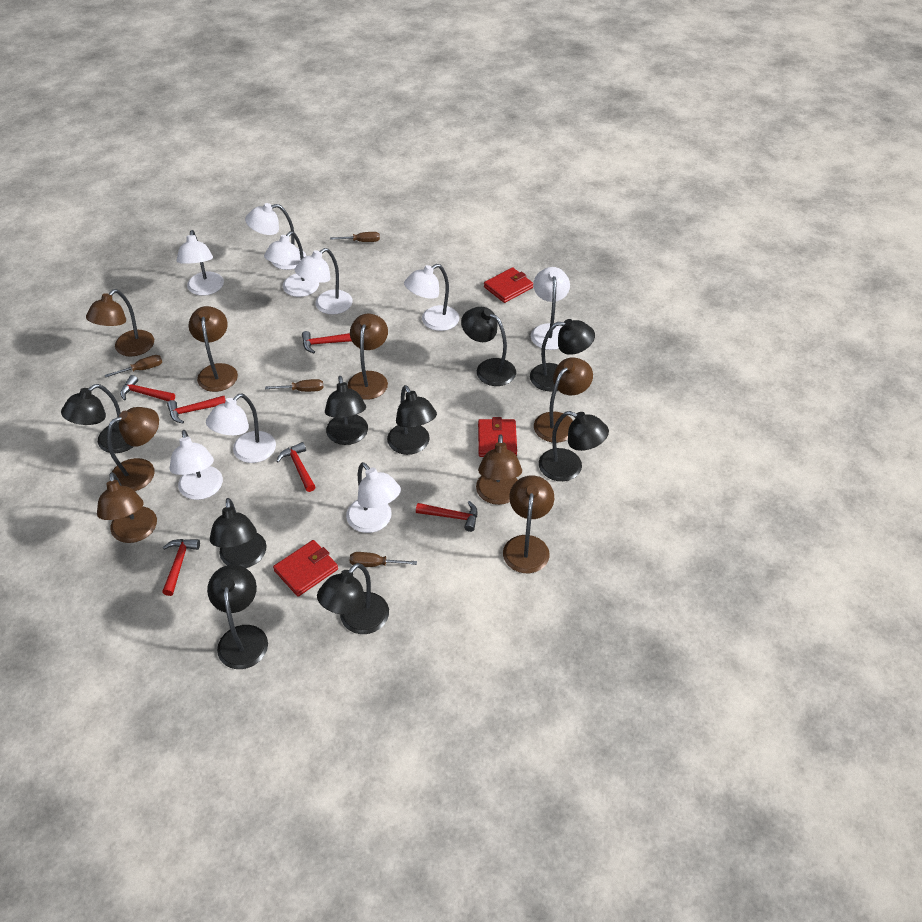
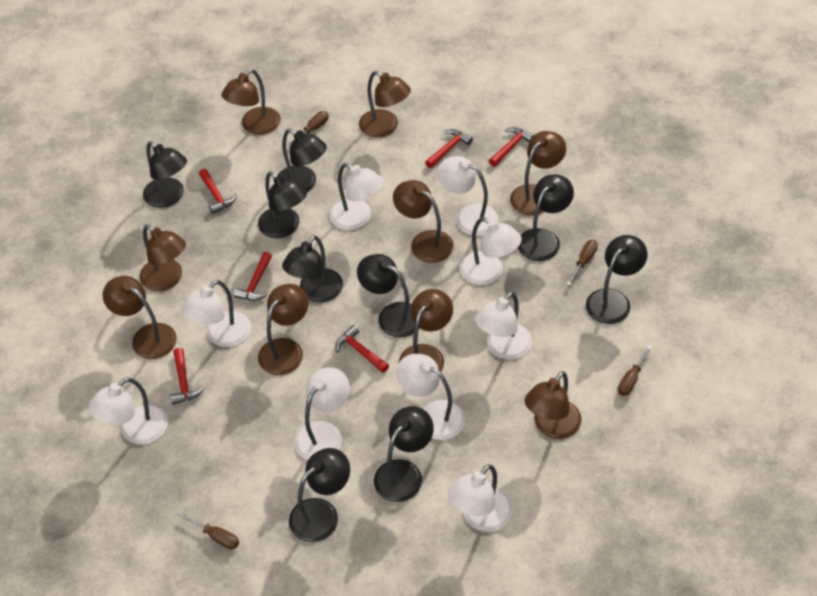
brown lamp: [86,289,154,357] [97,472,157,543] [107,407,159,491] [189,306,238,392] [348,314,388,400] [476,434,522,505] [503,475,554,573] [534,357,593,443] = 8 -> [103,276,177,359] [140,224,186,291] [221,69,281,135] [258,284,308,375] [359,71,411,137] [393,180,454,263] [399,289,453,372] [510,131,566,215] [524,371,582,439] = 9
red wallet: [273,540,338,597] [478,417,517,457] [484,267,533,303] = 3 -> none = 0

